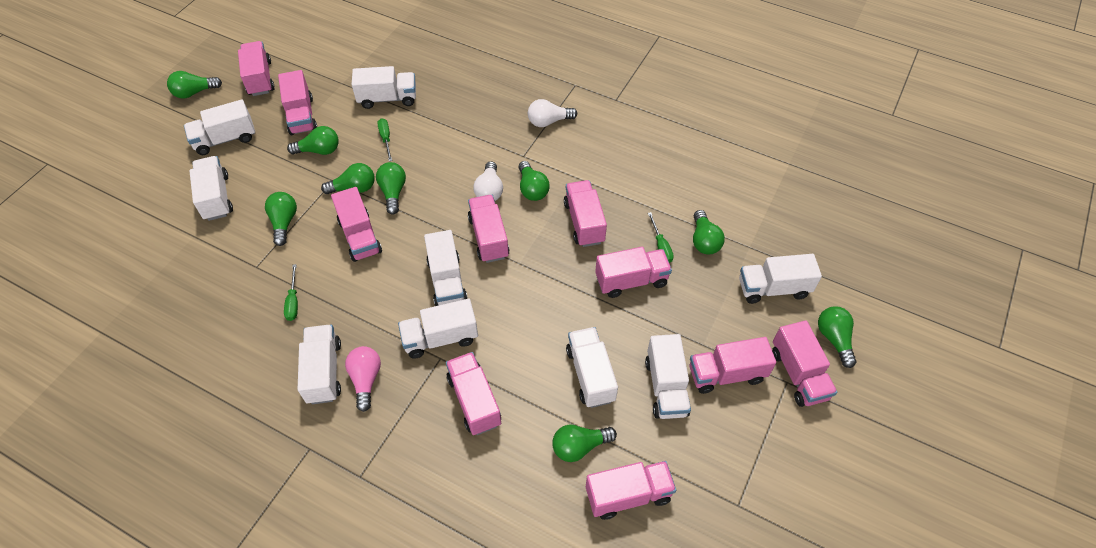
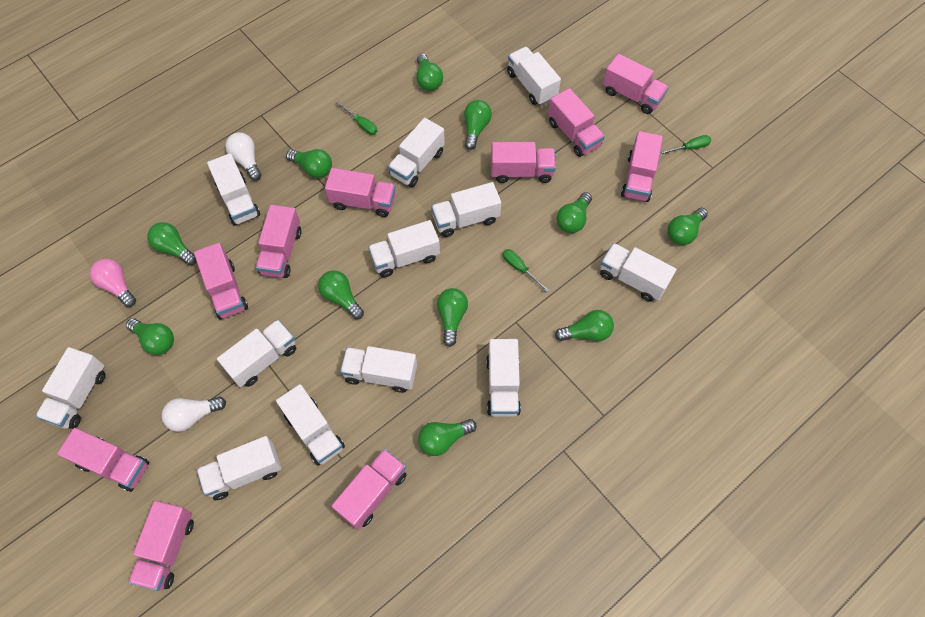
green light bulb: [167,71,222,98] [265,192,297,246] [287,126,339,155] [321,163,375,194] [376,162,406,215] [518,161,549,201] [553,425,617,462] [693,210,725,255] [818,306,857,368] = 9 -> [126,318,174,355] [147,222,197,266] [286,149,332,178] [318,270,364,319] [416,53,443,91] [418,419,477,456] [437,288,468,347] [464,100,492,150] [555,310,614,341] [557,192,592,233] [668,208,708,245] = 11
white truck: [184,99,255,155] [189,156,233,221] [297,324,341,404] [351,66,416,109] [398,299,478,359] [424,230,467,306] [566,327,618,408] [645,334,691,419] [739,254,822,304] = 9 -> [36,347,105,429] [197,436,282,500] [207,153,260,226] [217,320,296,387] [276,384,345,465] [340,346,417,393] [368,220,440,277] [388,118,445,187] [431,182,501,237] [486,339,521,417] [507,47,561,105] [600,243,677,302] = 12

